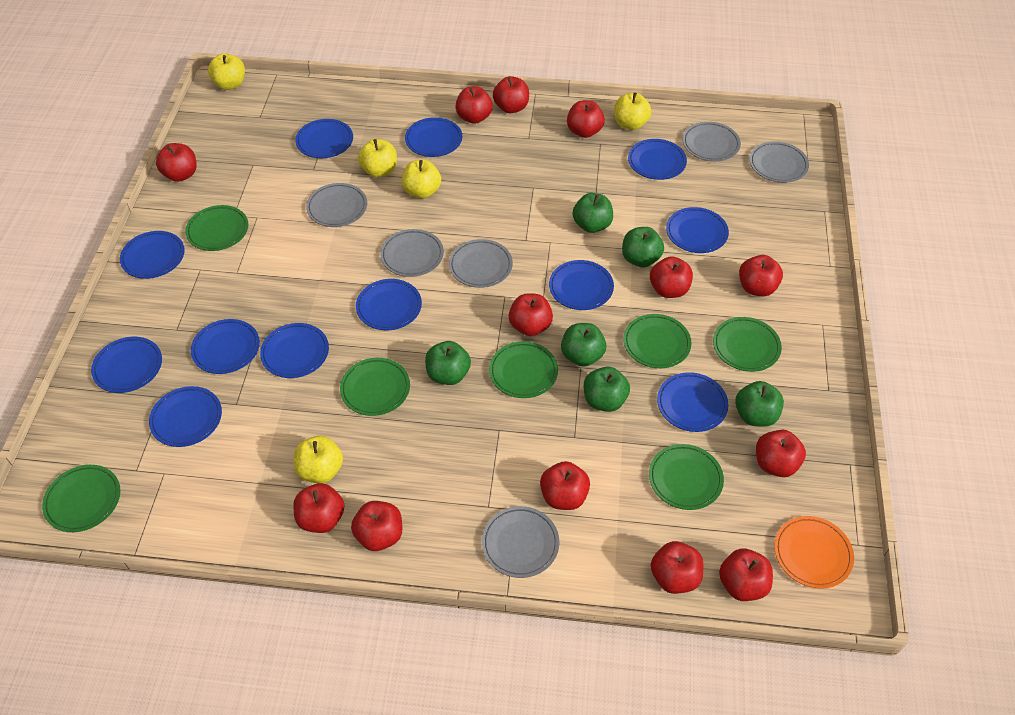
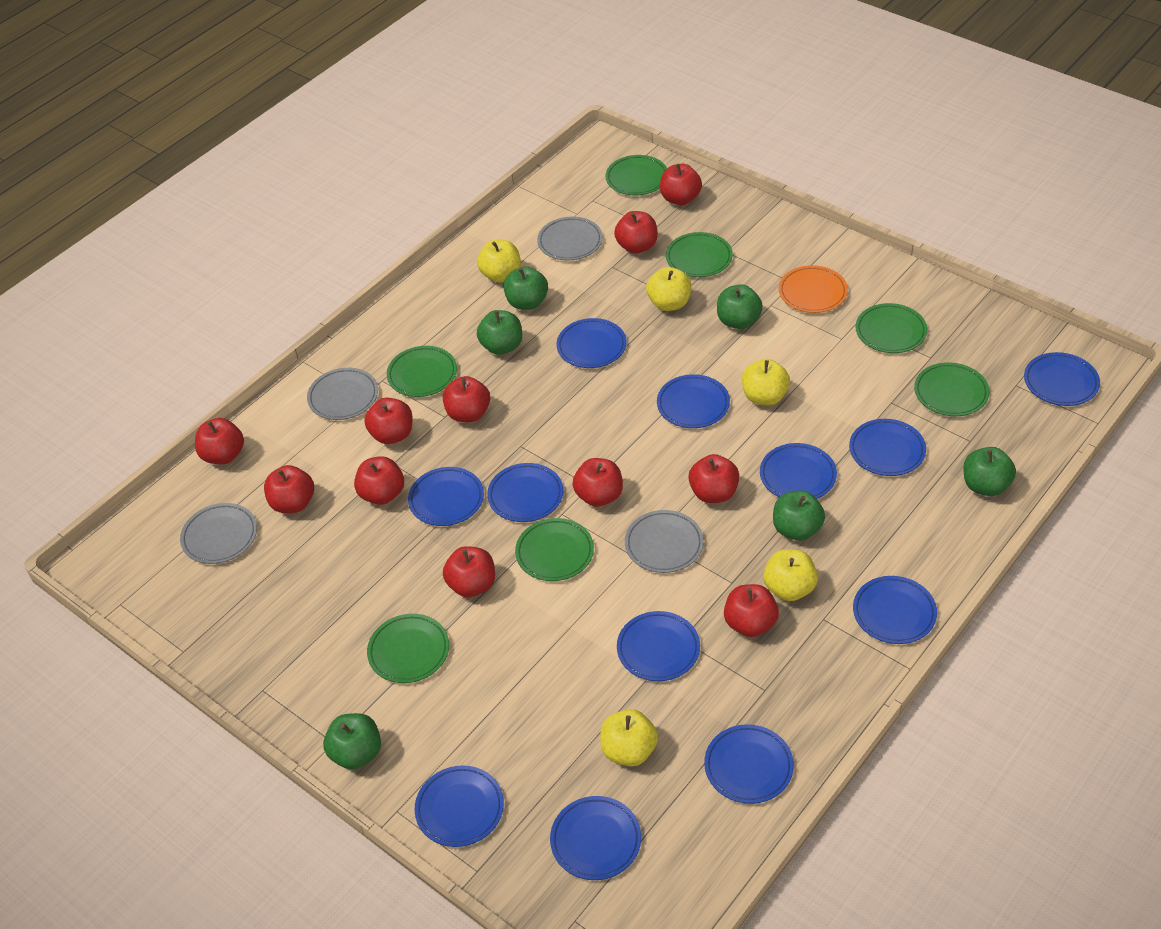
grey plate: [306,183,367,227] [380,229,444,277] [449,239,513,288] [482,506,559,578] [683,122,741,162] [749,141,809,183] = 6 -> [180,503,257,564] [307,368,378,420] [537,217,603,260] [625,510,704,573] = 4
red apple: [156,143,197,182] [293,483,345,533] [351,501,402,551] [455,86,493,124] [493,76,529,113] [509,293,553,336] [540,461,590,510] [567,100,605,138] [650,256,693,298] [651,541,703,594] [719,548,773,601] [739,255,783,296] [756,430,806,477] = 13 -> [195,418,244,465] [264,465,314,513] [354,456,404,505] [364,398,413,444] [443,376,490,422] [443,546,495,597] [573,458,623,507] [614,211,658,254] [660,164,702,205] [688,454,739,503] [724,584,779,637] = 11

